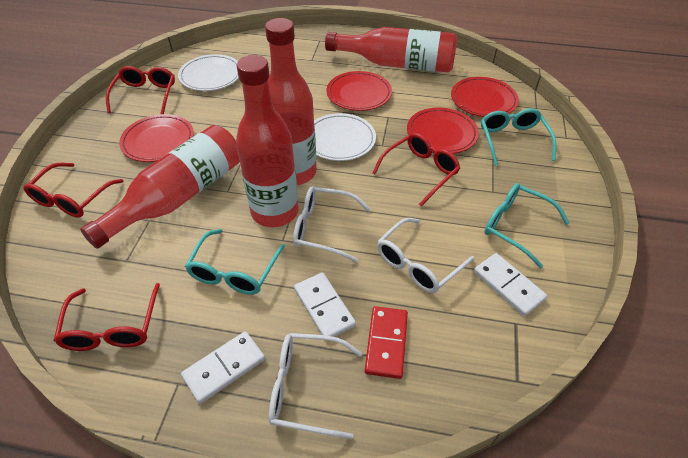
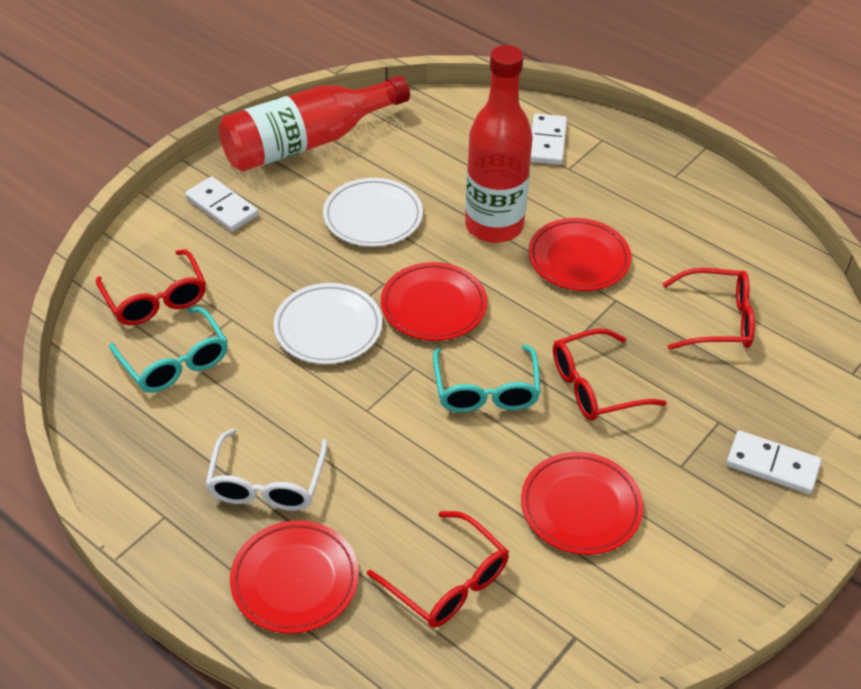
red bottle: [80,125,240,249] [236,55,299,227] [265,18,317,185] [325,27,457,73] = 4 -> [219,76,410,172] [465,45,533,243] = 2
red domino: [365,306,408,379] = 1 -> none = 0
turquoise glasses: [185,229,285,295] [481,108,556,166] [484,183,570,268] = 3 -> [109,307,228,393] [433,344,541,412] = 2
white glasses: [269,333,363,439] [293,186,371,262] [377,218,474,293] = 3 -> [205,428,327,511] = 1

